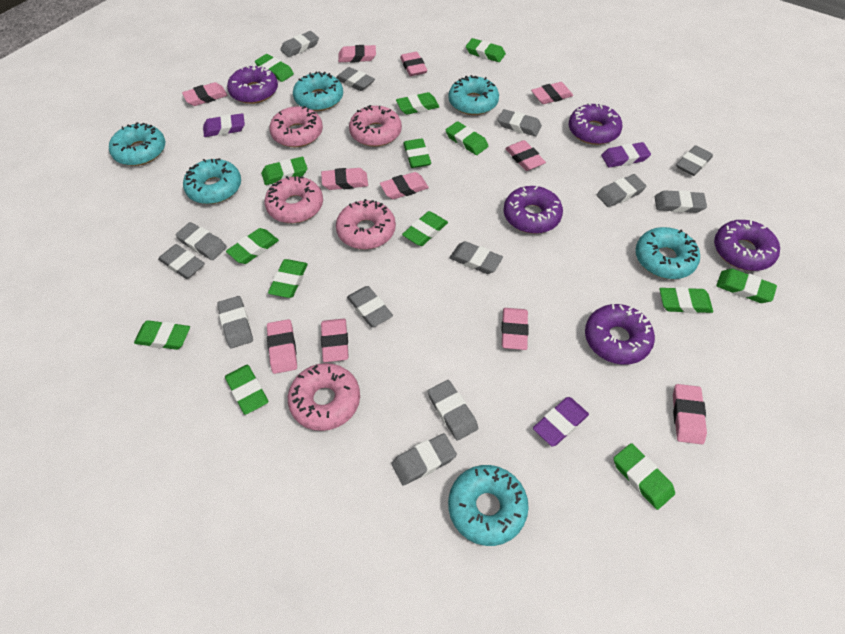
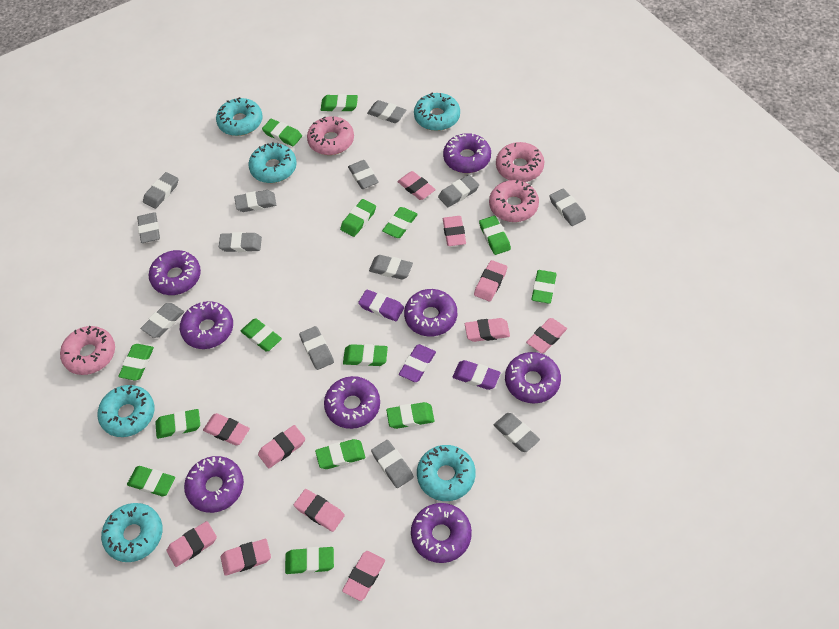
pink donut: [265,176,323,223] [269,106,323,147] [288,363,360,431] [336,199,396,250] [349,105,402,147] = 5 -> [60,326,115,375] [307,116,354,155] [489,180,539,222] [496,142,544,182] = 4
purple donut: [227,64,278,104] [503,186,563,234] [569,103,622,145] [585,304,655,365] [714,220,780,271] = 5 -> [149,250,201,295] [180,301,233,349] [184,456,244,513] [324,376,380,429] [404,289,457,337] [411,503,472,563] [443,133,491,173] [505,352,561,404] = 8

